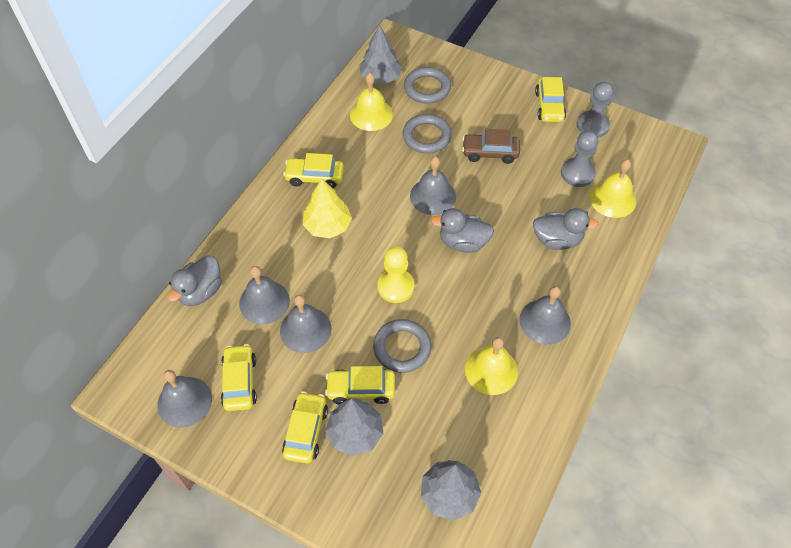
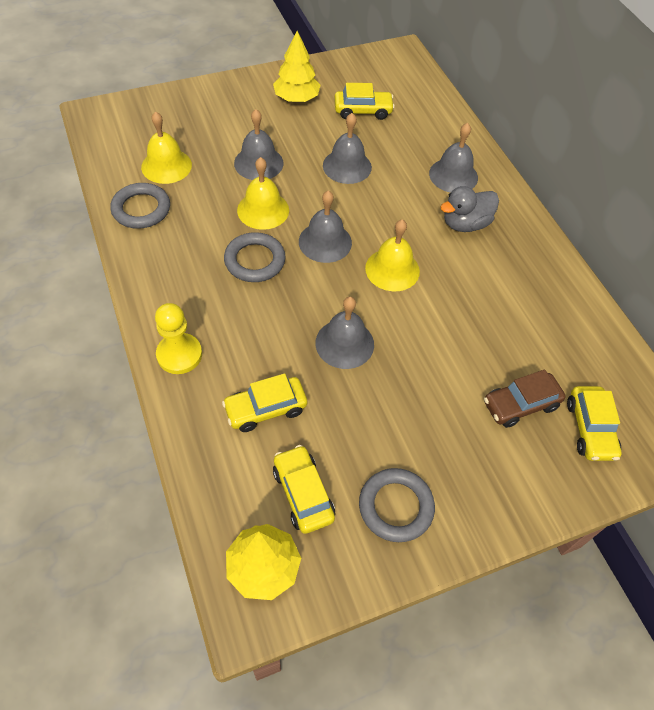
grey duck: [168,255,222,306] [431,208,494,253] [533,208,599,250] = 3 -> [441,186,499,232] = 1
grey pawn: [561,130,599,187] [577,82,614,138] = 2 -> none = 0
grey tree: [325,398,383,456] [359,25,402,84] [421,460,481,521] = 3 -> none = 0
yellow car: [221,344,257,411] [282,391,328,463] [283,153,344,188] [325,366,395,404] [535,77,566,122] = 5 -> [222,373,307,432] [273,445,335,534] [334,83,395,120] [567,386,621,461] = 4
yellow tree: [303,179,352,238] = 1 -> [226,524,301,600] [273,31,320,102] = 2

